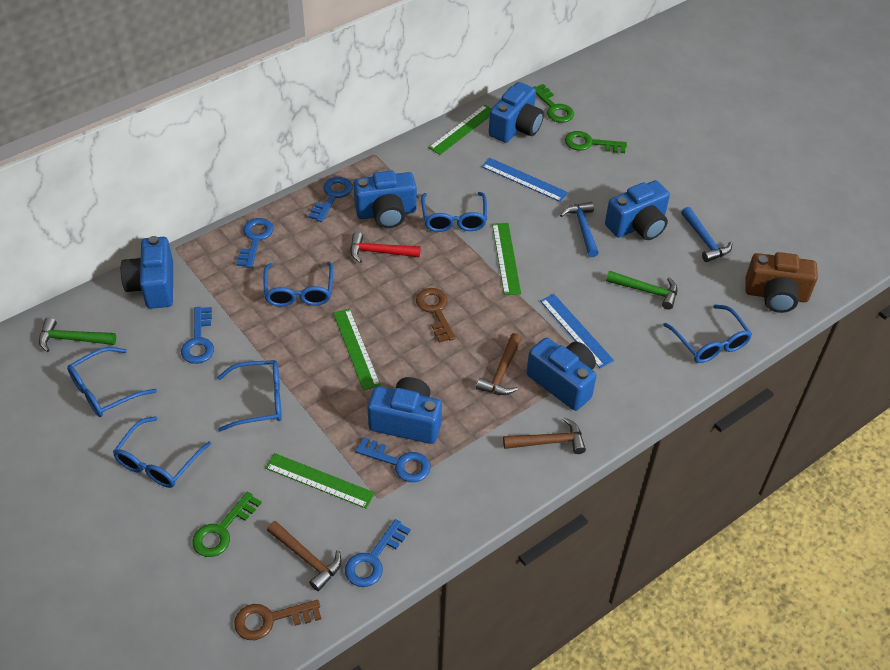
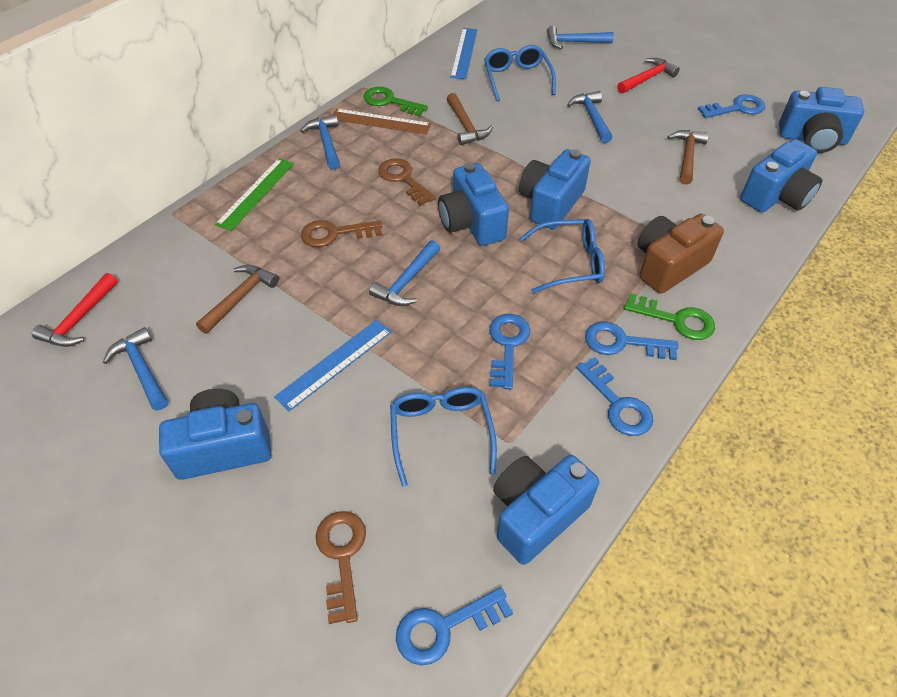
blue glasses: [67,347,157,417] [113,416,211,488] [217,360,282,432] [263,262,333,307] [421,192,487,232] [663,304,752,363] = 6 -> [390,387,497,487] [484,45,556,102] [520,219,605,293] = 3
blue hammer: [560,202,599,257] [681,207,732,262] = 2 -> [103,327,168,411] [301,114,340,170] [369,240,440,306] [547,26,614,49] [567,91,613,143] = 5
brown key: [234,600,321,640] [416,288,456,343] = 2 -> [301,220,382,247] [315,511,366,624] [378,158,436,206] = 3
brown ruler: none = 0 -> [333,109,431,134] = 1
green hammer: [39,317,116,352] [606,271,678,310] = 2 -> none = 0
green key: [192,492,262,557] [533,84,574,123] [565,131,627,153] = 3 -> [363,87,428,117] [624,293,715,340] = 2
green ruler: [265,453,375,509] [333,309,381,390] [429,105,492,155] [492,223,521,295] = 4 -> [215,158,294,231] = 1
red hammer: [350,232,421,263] = 1 -> [32,273,118,347] [617,58,680,93] = 2

